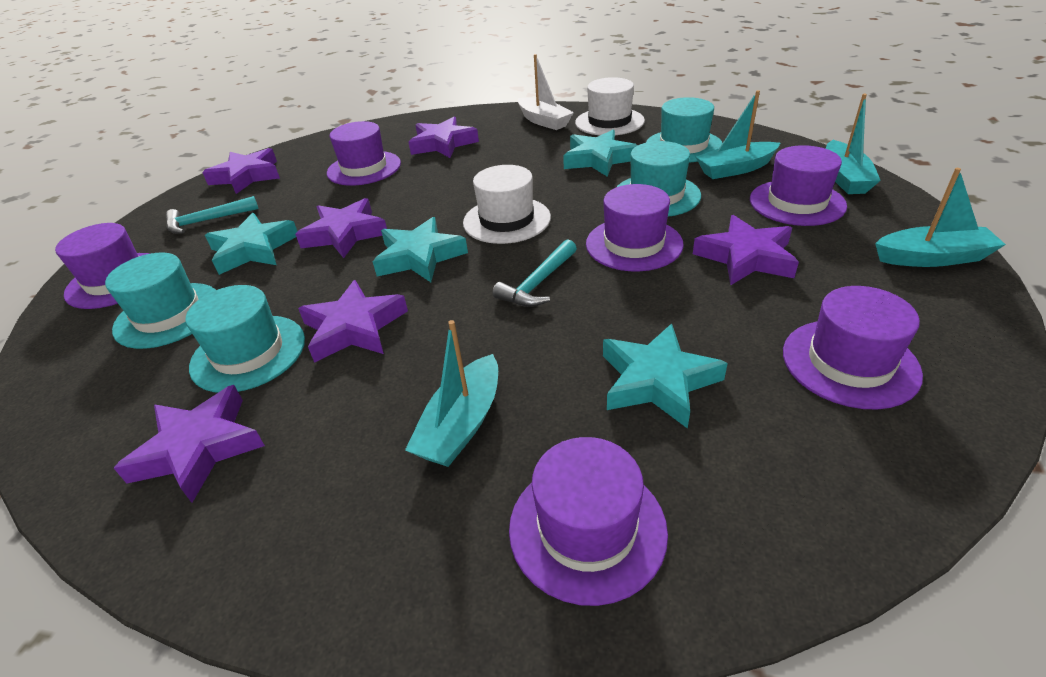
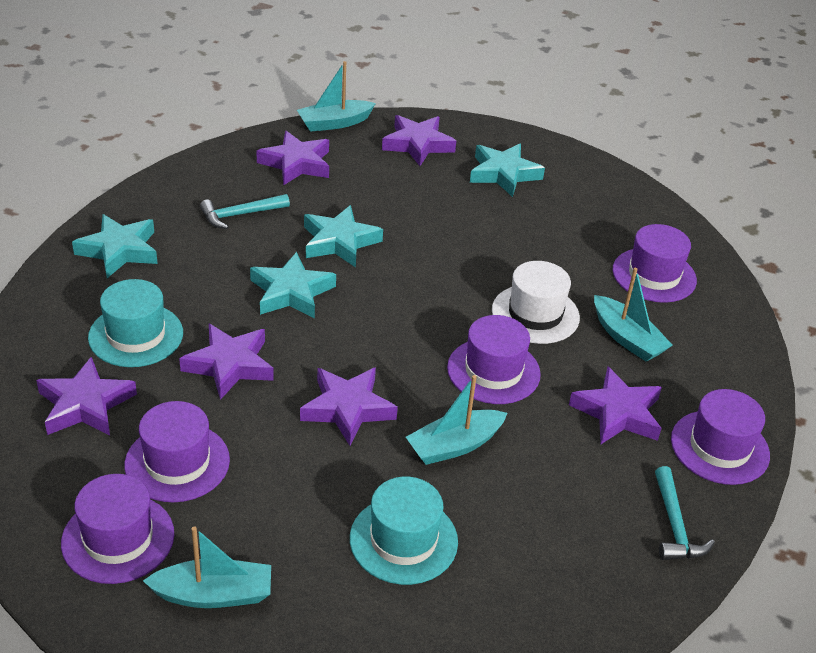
purple hat: [55,223,150,309] [327,121,401,186] [509,437,668,606] [586,184,684,272] [750,145,847,226] [783,286,923,410] = 6 -> [61,474,174,584] [124,401,230,502] [447,315,541,404] [612,224,697,303] [671,389,770,485] = 5
turquoise hat: [105,252,216,349] [186,285,305,393] [617,141,701,217] [646,97,722,162] = 4 -> [88,279,183,367] [350,477,458,585] = 2
white boat: [518,54,574,130] = 1 -> none = 0
white hat: [463,165,551,244] [575,77,645,135] = 2 -> [492,261,580,344] = 1

